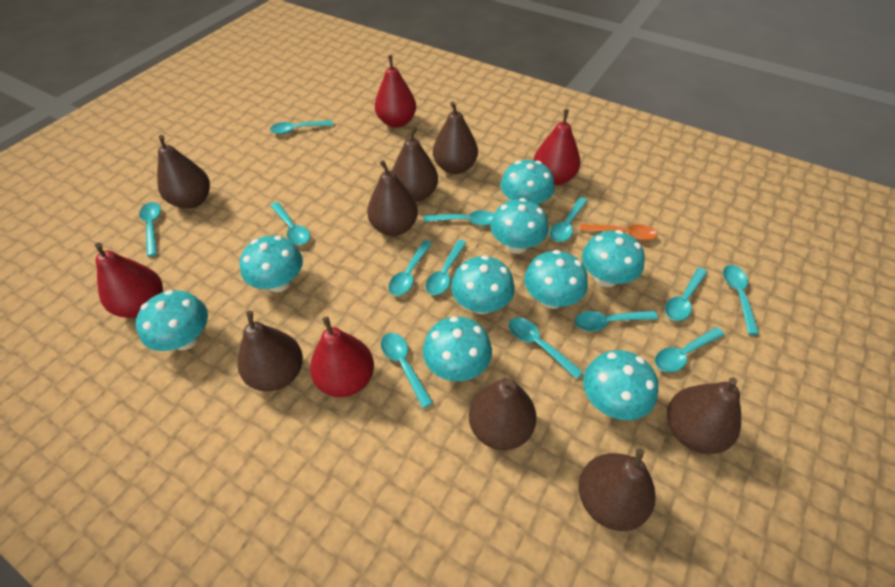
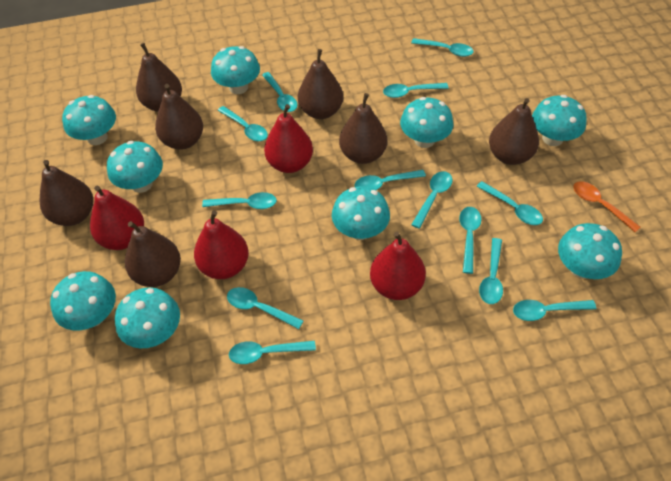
brown pear: [157,135,210,209] [237,311,303,392] [367,160,418,236] [392,126,438,202] [433,101,478,174] [469,378,537,450] [579,448,656,531] [667,378,741,454] = 8 -> [39,160,93,226] [125,221,181,287] [136,43,182,112] [155,84,203,150] [298,49,343,119] [339,93,387,164] [489,98,539,165] = 7

